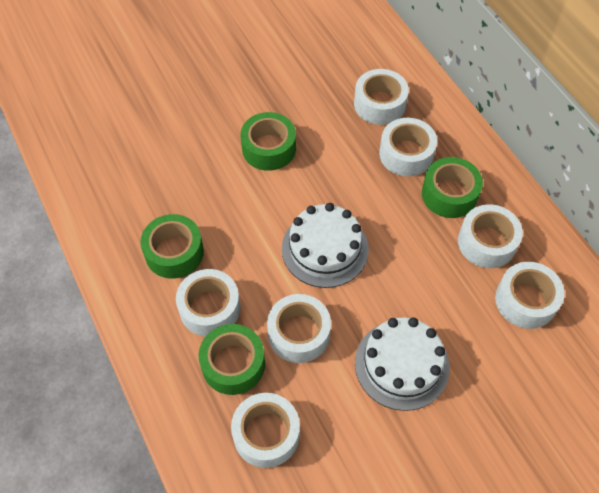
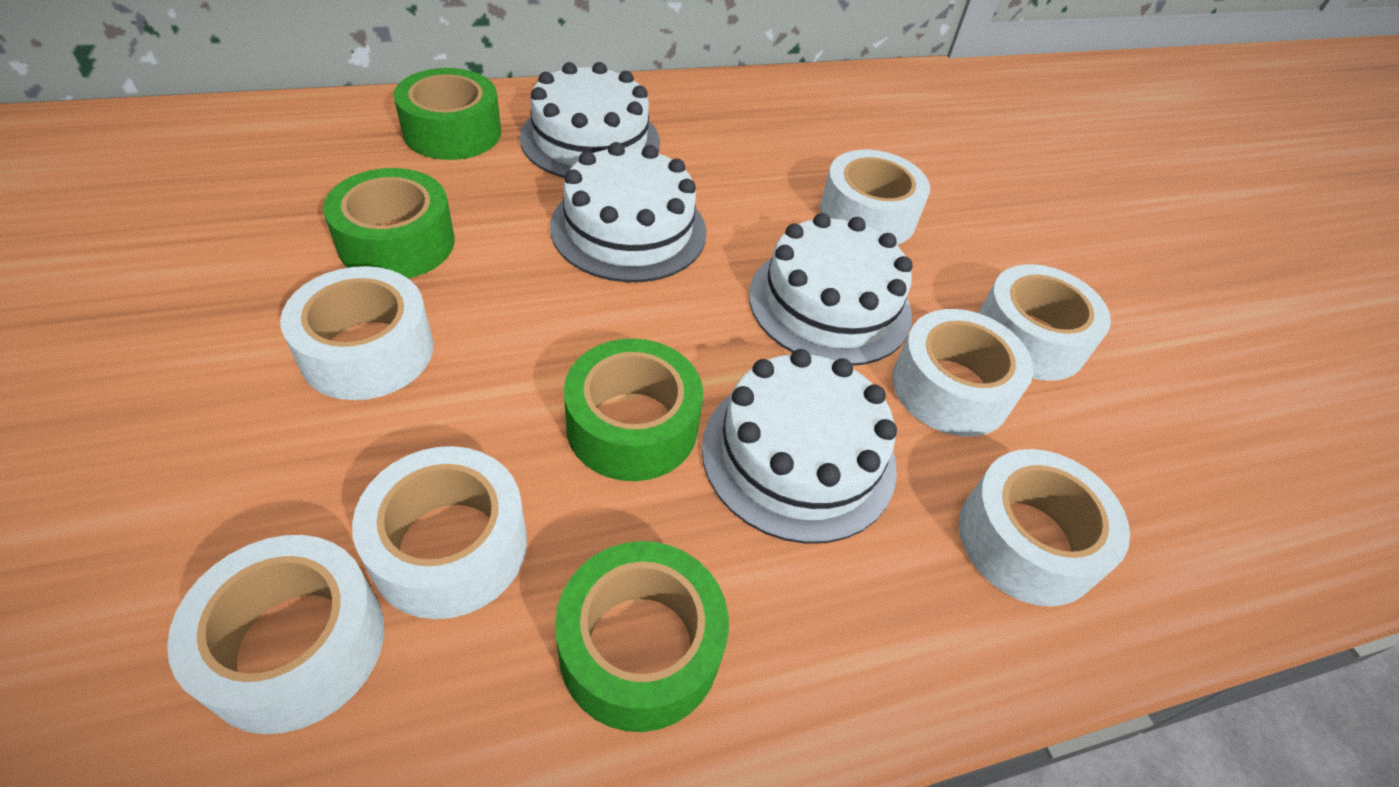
white cake: [282,203,369,288] [355,317,450,411] = 2 -> [520,62,660,178] [550,142,706,282] [702,349,897,544] [749,213,913,366] = 4

